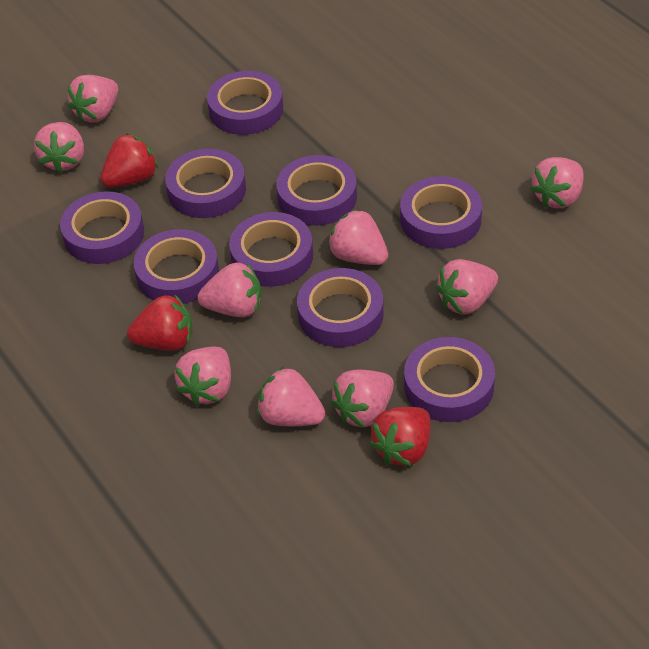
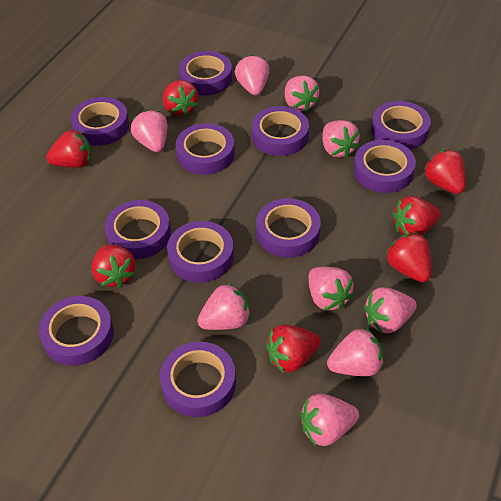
purple tape: [60,191,144,264] [134,229,219,304] [165,148,246,218] [207,71,283,135] [229,212,313,287] [276,155,357,226] [297,268,384,347] [400,176,482,249] [404,337,495,422] = 9 -> [39,296,114,366] [70,97,129,146] [105,200,171,259] [160,342,236,417] [167,221,234,283] [175,123,235,175] [179,51,232,95] [252,106,309,156] [256,198,321,258] [354,140,416,193] [371,101,431,150] = 11
red strawberry: [101,134,158,188] [127,294,192,351] [369,407,431,466] = 3 -> [46,130,91,168] [92,244,136,288] [163,80,198,116] [266,324,320,373] [385,233,431,282] [393,196,441,235] [423,150,465,194] = 7

